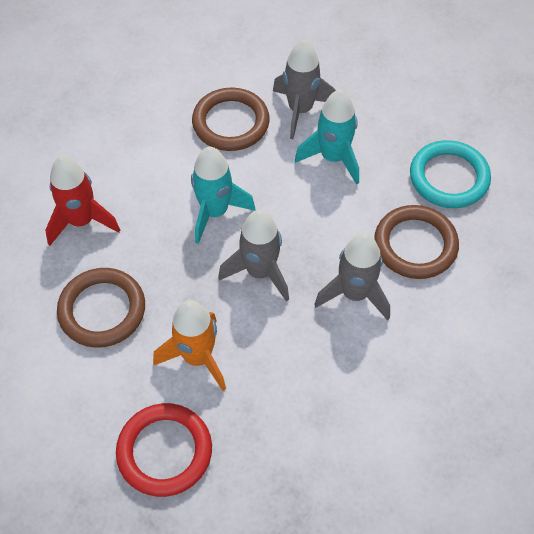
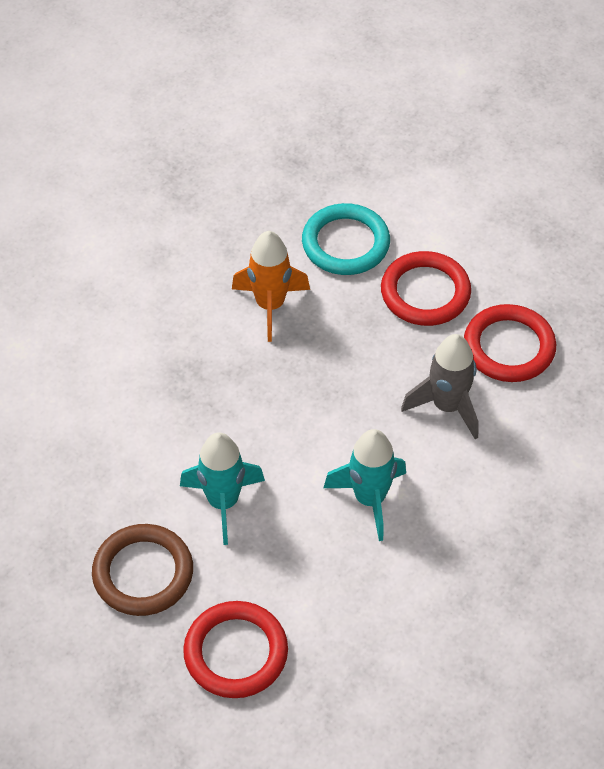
brown ring: [57,268,145,348] [192,88,270,151] [374,205,459,279] = 3 -> [92,524,193,616] = 1
grey rocket: [218,210,289,302] [273,40,336,139] [314,233,390,320] = 3 -> [401,334,478,439] = 1
red ring: [116,403,212,497] = 1 -> [183,601,288,698] [381,251,471,326] [464,304,556,382] = 3
red rocket: [45,156,120,246] = 1 -> none = 0

